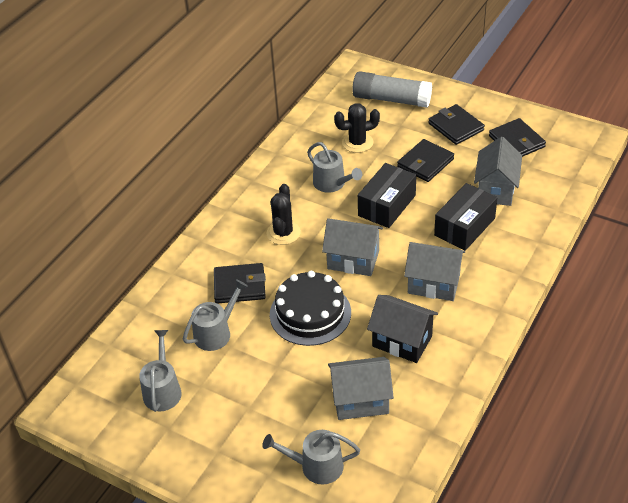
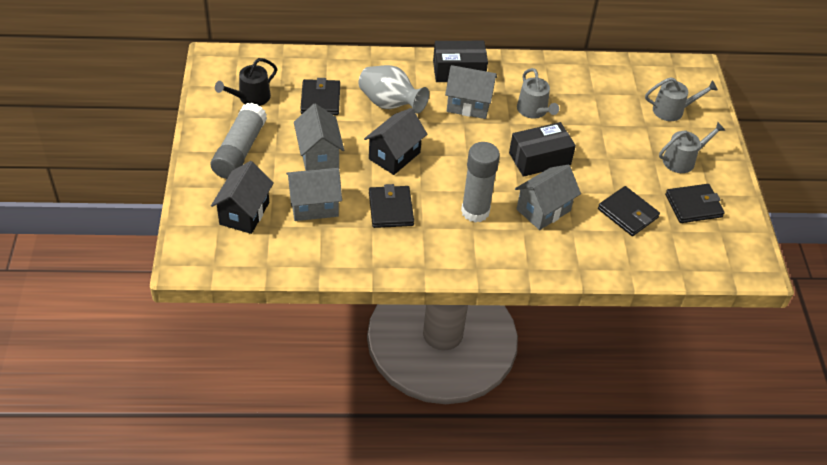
black cactus: [266,184,301,245] [334,103,380,153] = 2 -> none = 0
black cake: [270,271,351,346] = 1 -> none = 0
black house: [367,295,438,363] = 1 -> [211,161,274,234] [364,108,427,175] = 2
black watering can: none = 0 -> [215,58,277,106] = 1
grey glue stick: [352,71,432,108] = 1 -> [211,103,267,179] [461,142,500,223] = 2
grey vase: none = 0 -> [358,65,429,114] = 1
grey watering can: [139,330,182,412] [183,279,248,351] [262,430,360,485] [307,142,362,193] = 4 -> [517,68,559,119] [645,77,718,121] [659,122,726,173] = 3

